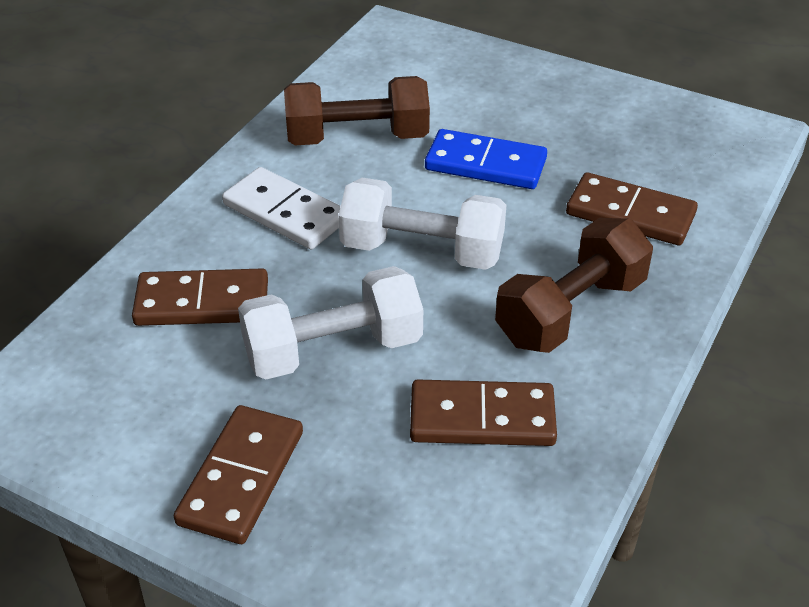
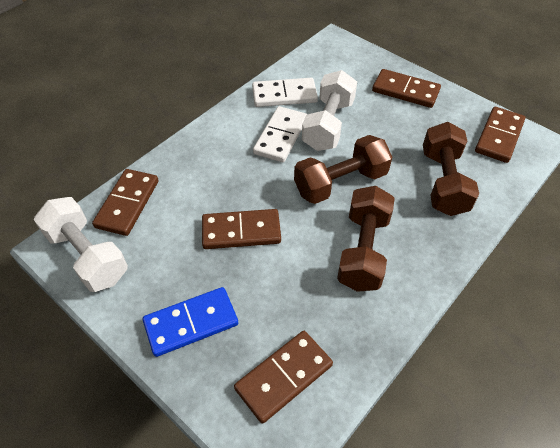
brown domino: [132,268,268,326] [174,405,303,544] [410,380,557,446] [566,172,698,245] = 4 -> [92,169,159,236] [202,209,281,249] [234,331,333,423] [372,69,441,108] [475,107,525,163] = 5
brown dumbbell: [284,76,430,145] [495,218,653,353] = 2 -> [294,135,392,204] [337,186,395,292] [423,122,479,216] = 3
white domino: [222,167,341,249] = 1 -> [252,78,318,107] [253,106,307,162] = 2

